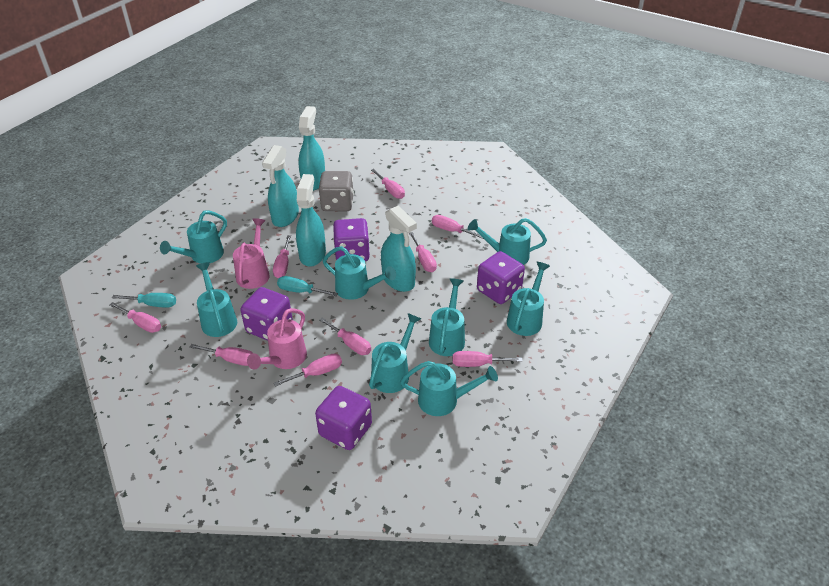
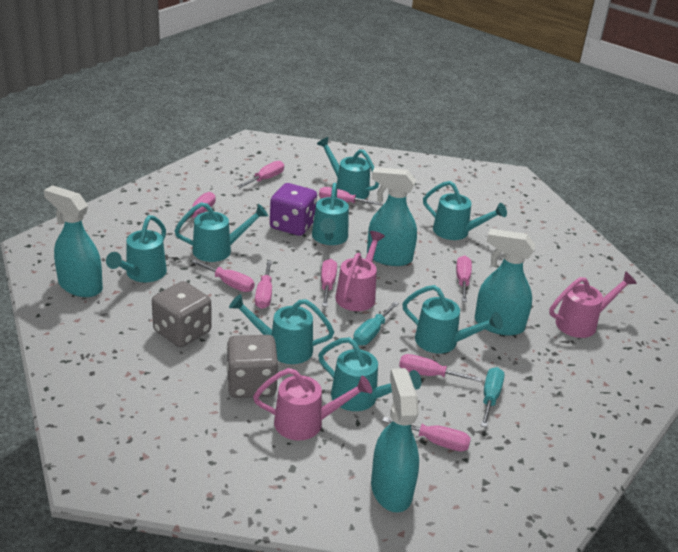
grey dice: [319,171,354,211] = 1 -> [152,281,212,347] [226,335,279,398] = 2
pink watering can: [233,218,270,289] [247,308,307,370] = 2 -> [253,368,372,440] [335,231,385,311] [549,271,637,338] = 3
purple dice: [240,287,292,341] [315,386,372,450] [333,218,370,261] [477,251,525,304] = 4 -> [270,183,317,236] = 1

